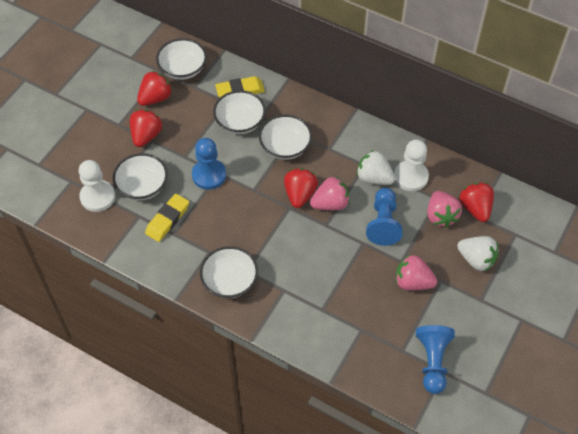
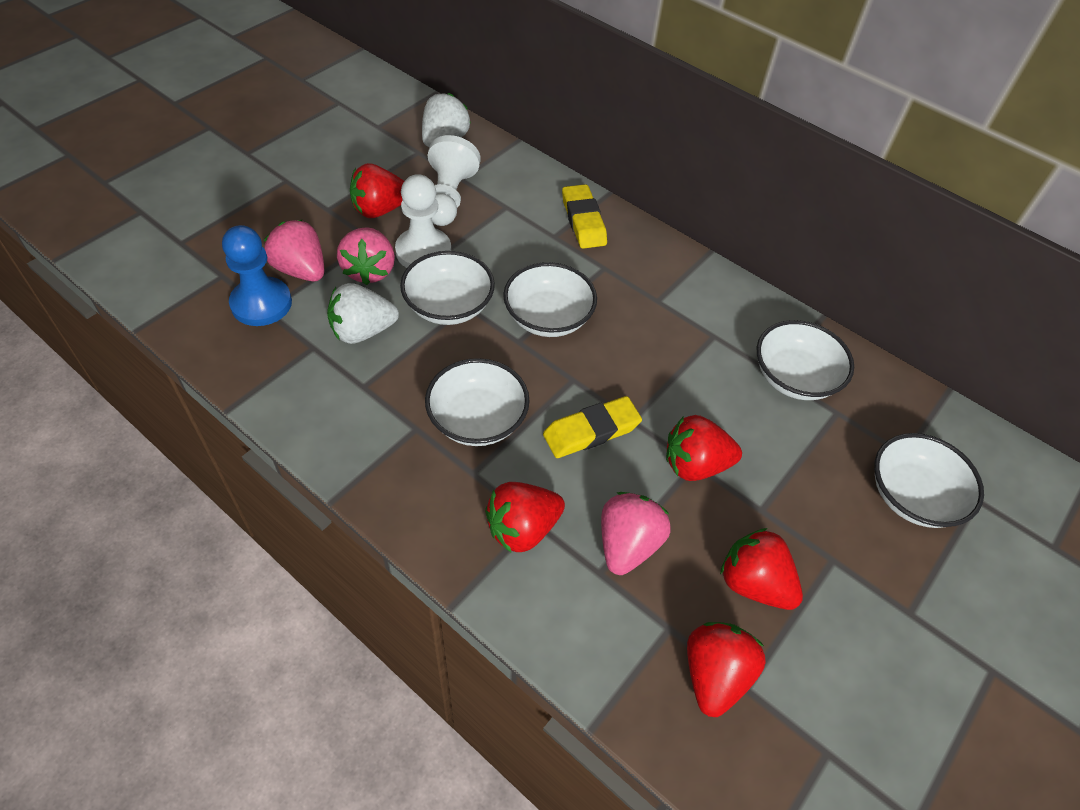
blue pawn: [192,138,226,190] [366,188,403,246] [416,325,455,394] = 3 -> [222,225,292,326] = 1
red strawberry: [130,110,162,147] [137,71,173,106] [284,169,318,208] [459,182,494,222] = 4 -> [350,163,404,218] [485,482,565,553] [666,415,742,481] [687,622,766,717] [720,528,803,610] = 5

